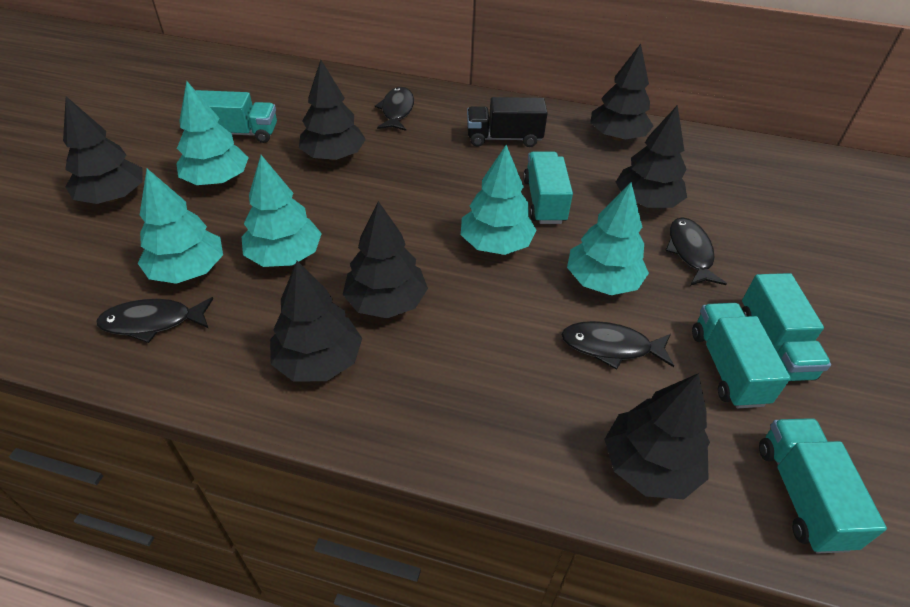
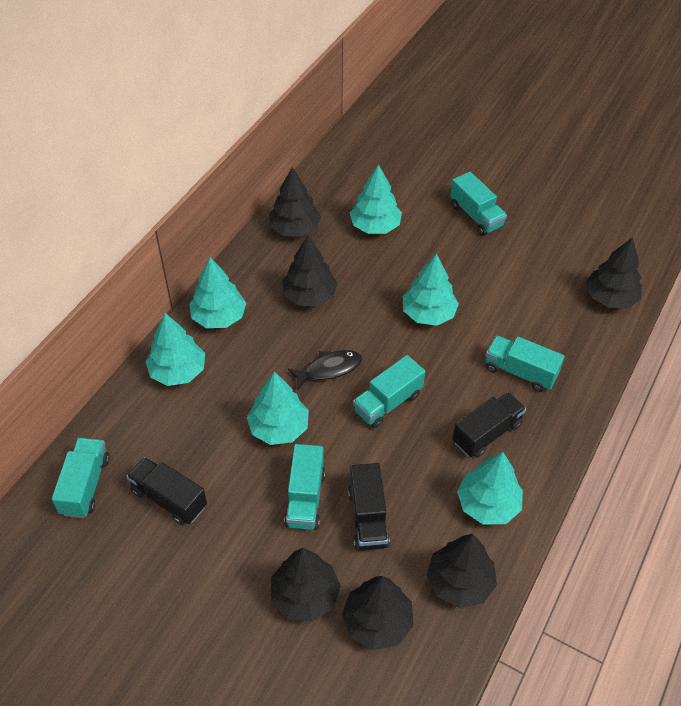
black fish: [96,297,213,343] [375,87,414,131] [561,321,674,370] [665,217,727,286] = 4 -> [288,350,362,391] = 1
black tree: [63,96,143,204] [270,261,362,382] [299,60,366,160] [343,201,428,318] [590,44,653,141] [604,373,710,499] [615,105,687,208] = 7 -> [269,167,321,237] [271,548,341,622] [282,236,338,307] [342,576,413,650] [427,534,497,608] [586,237,642,308] = 6
black truck: [467,97,548,147] = 1 -> [126,457,207,525] [348,463,390,551] [452,392,526,458] = 3
turquoise tree: [138,169,223,284] [176,81,249,185] [242,155,322,267] [461,145,537,255] [567,182,649,295] = 5 -> [146,313,205,386] [189,257,246,328] [247,371,309,445] [350,164,402,234] [403,253,459,326] [457,452,523,525] = 6

